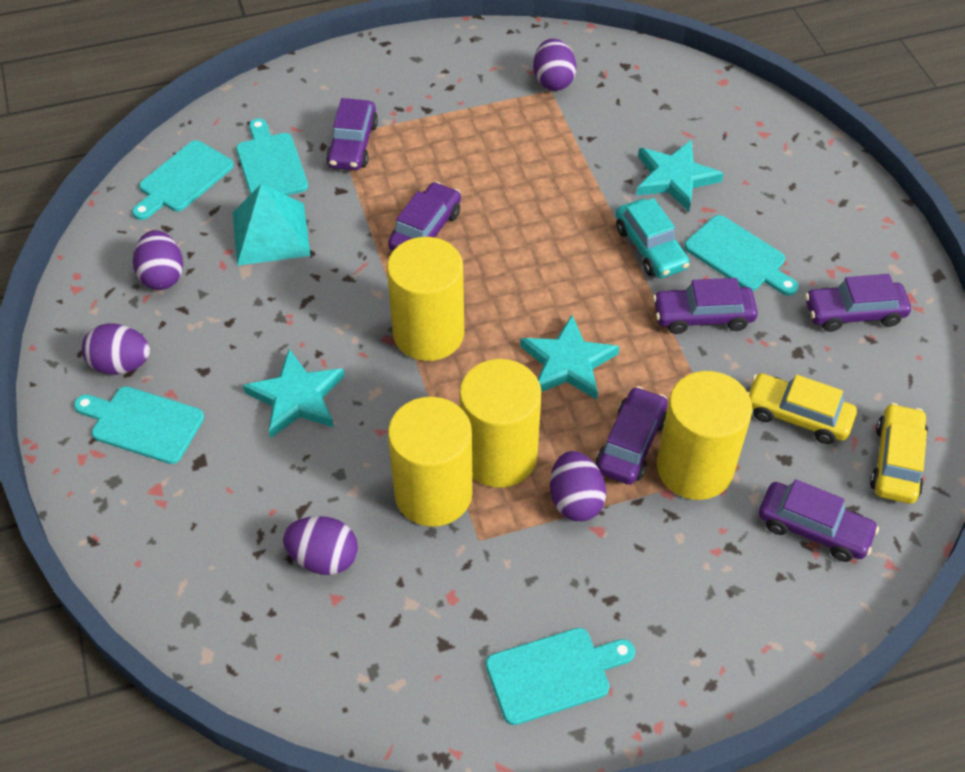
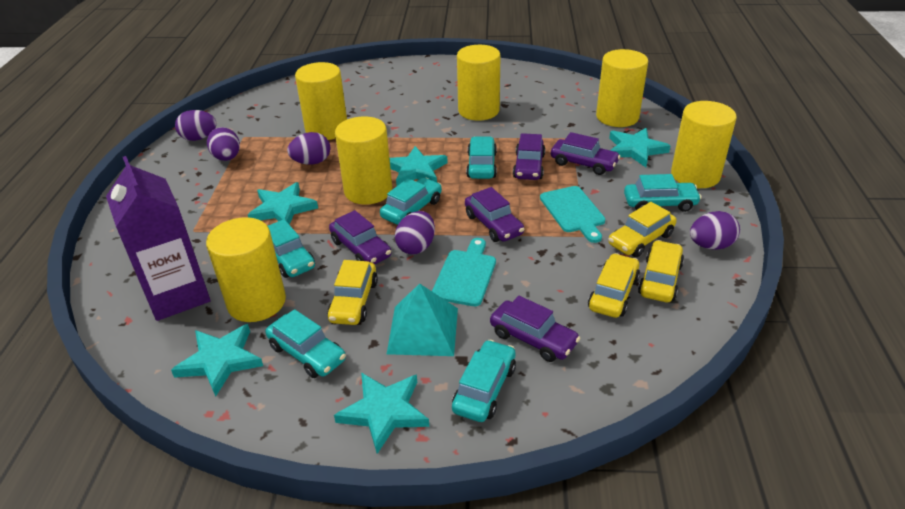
purple car: [326,98,378,170] [388,182,461,251] [596,386,668,485] [653,278,758,334] [759,479,879,562] [805,274,911,332] = 6 -> [329,210,391,264] [465,187,524,242] [490,296,580,362] [513,133,545,180] [551,132,621,175] = 5
purple carton: none = 0 -> [106,156,211,321] = 1
turquoise car: [616,198,690,278] = 1 -> [265,309,346,378] [268,219,315,278] [380,177,442,225] [452,340,516,422] [466,136,497,179] [624,174,702,212] = 6
turquoise cutting board: [74,386,204,464] [132,140,234,220] [236,118,308,195] [486,628,635,725] [684,215,798,296] = 5 -> [432,238,496,306] [540,186,605,243] = 2
turquoise star: [243,349,345,438] [520,315,620,400] [636,140,724,211] = 3 -> [171,324,263,397] [248,182,318,225] [334,373,429,454] [390,146,448,186] [609,128,670,167] = 5
yellow car: [747,373,857,444] [870,403,928,504] = 2 -> [327,260,378,325] [588,253,640,318] [608,202,677,257] [638,240,684,302] = 4
yellow cylinder: [387,237,464,361] [388,397,473,527] [459,359,542,488] [657,371,752,500] = 4 -> [206,217,286,322] [295,62,347,140] [335,116,392,205] [457,45,501,121] [596,49,648,127] [671,101,737,188] = 6

